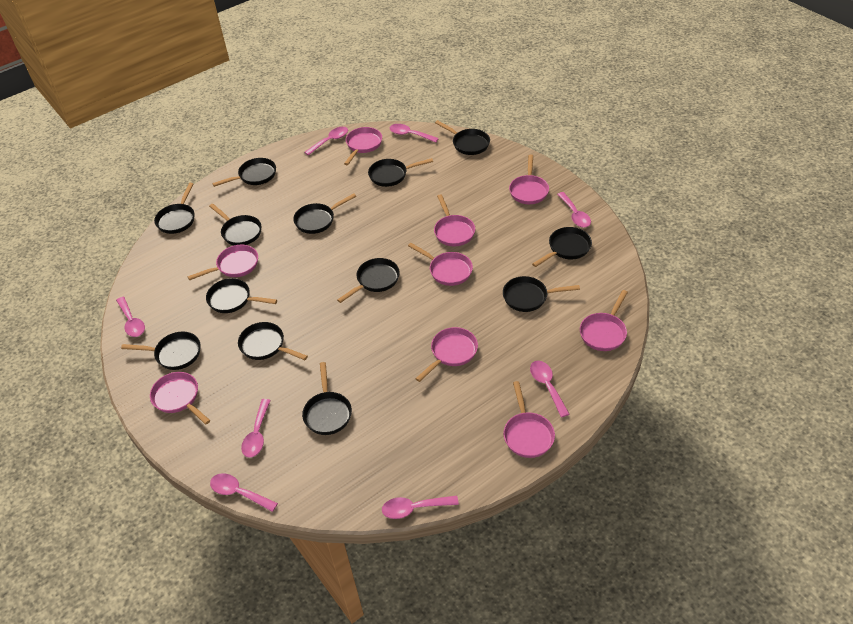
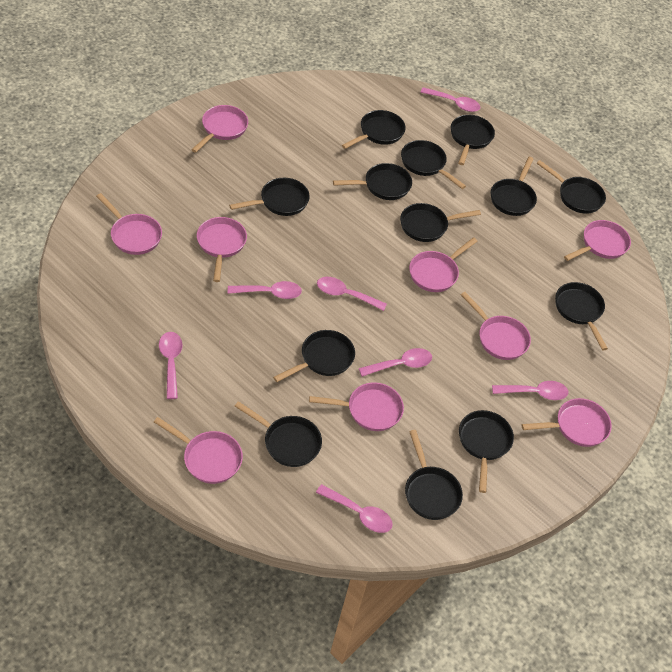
pink spoon: [116,297,145,337] [210,473,278,512] [241,399,271,458] [305,127,348,156] [382,496,459,519] [390,124,439,143] [530,361,569,417] [557,192,591,228] = 8 -> [159,332,183,399] [228,281,302,299] [316,484,393,533] [317,277,387,311] [359,348,432,377] [420,87,480,112] [492,381,568,400] = 7

